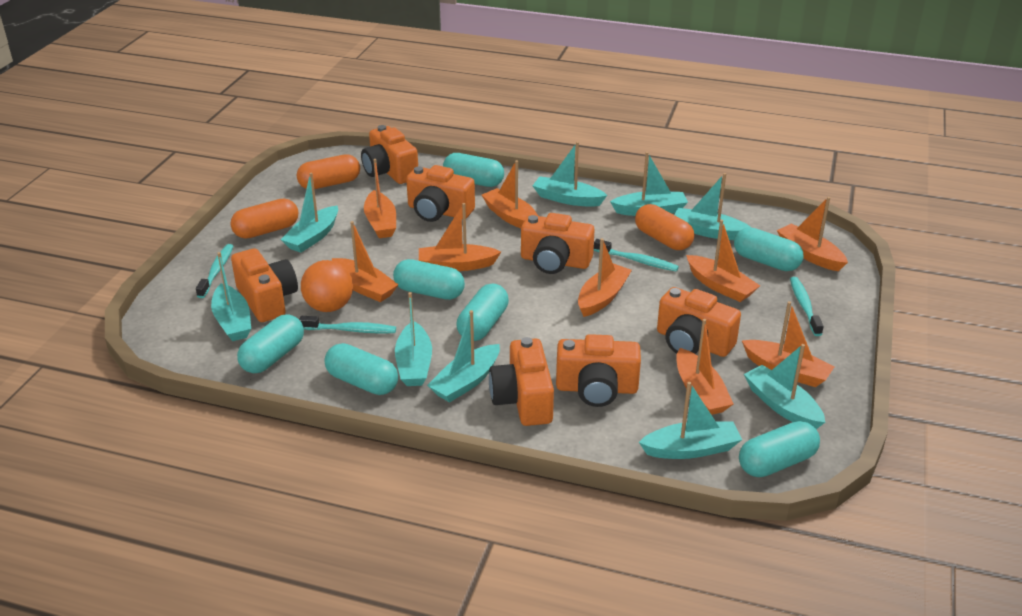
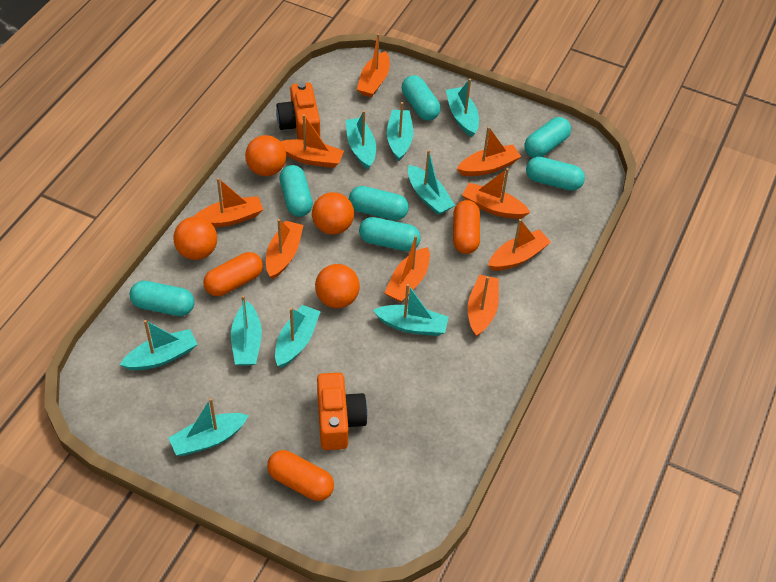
orange ball: [301,260,353,312] = 1 -> [173,217,217,260] [245,135,286,176] [312,192,354,235] [315,264,360,308] = 4
orange camera: [231,248,298,322] [361,125,418,184] [406,165,475,222] [489,337,554,426] [521,213,595,274] [556,334,641,407] [657,287,741,357] = 7 -> [276,82,320,140] [317,372,368,450] = 2
turquoise toothbrush: [196,244,234,298] [299,316,396,334] [594,239,679,271] [790,277,824,336] = 4 -> none = 0

